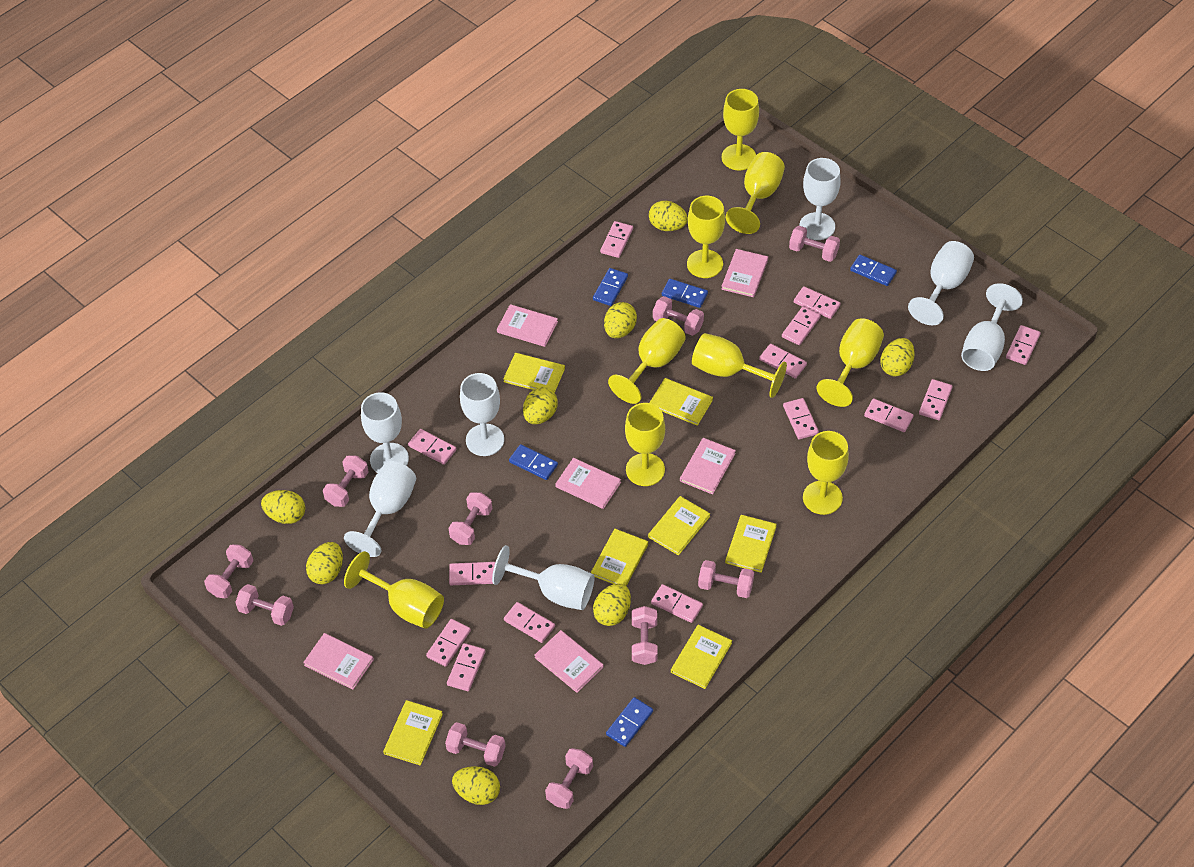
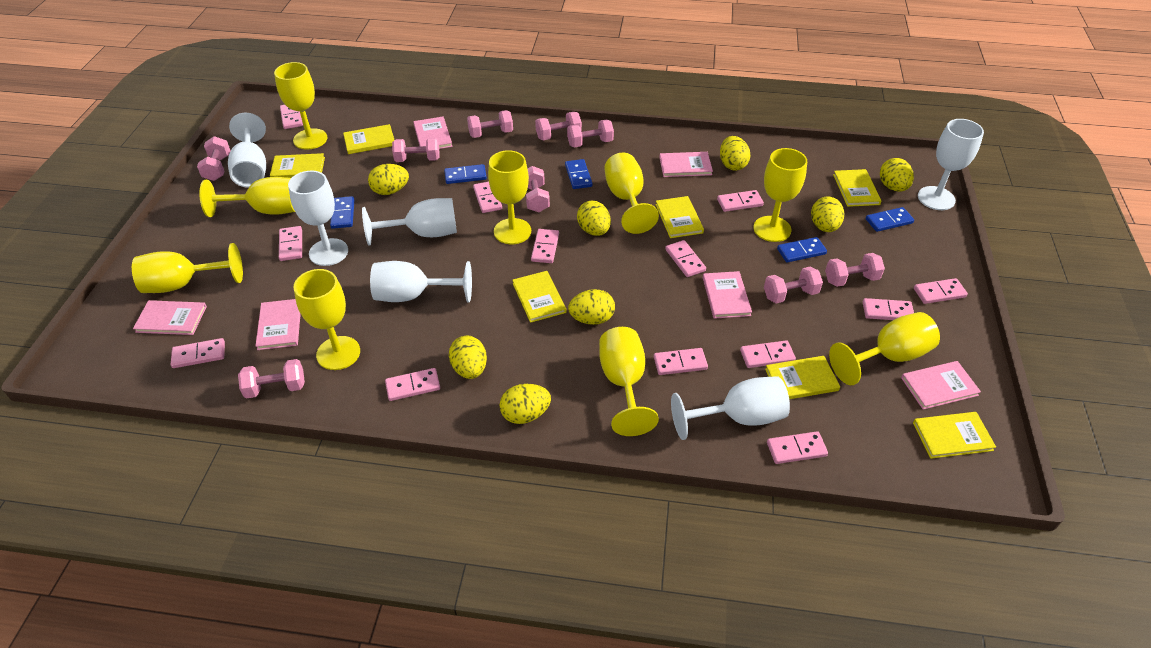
pink domino: [408,429,456,465] [426,619,471,667] [447,643,485,691] [449,562,495,585] [504,602,555,643] [600,221,633,258] [651,584,703,623] [759,344,807,379] [782,306,821,345] [783,398,819,439] [794,286,841,319] [864,399,913,432] [919,379,953,420] [1006,325,1041,365] = 14 -> [171,338,225,368] [279,226,302,261] [280,105,303,129] [385,368,440,401] [473,182,502,213] [531,229,559,263] [654,348,708,375] [665,240,706,277] [717,190,764,212] [740,340,796,368] [767,431,828,464] [863,298,914,320] [914,278,968,304] = 13
pink dumbbell: [204,544,253,598] [235,584,294,626] [323,455,369,507] [445,722,506,767] [448,492,492,545] [545,748,593,809] [632,606,657,665] [653,296,704,336] [698,560,754,598] [789,226,840,262] = 10 -> [197,136,231,181] [238,359,305,399] [392,138,440,162] [467,110,513,138] [526,166,550,212] [535,112,582,140] [567,120,614,148] [764,267,823,304] [825,253,885,287] = 9
white goblet: [344,461,416,557] [361,392,409,473] [460,373,504,456] [492,545,595,610] [799,158,841,240] [908,241,974,325] [961,283,1023,371] = 7 -> [228,113,266,188] [288,171,348,266] [362,198,457,246] [370,261,472,302] [671,376,790,440] [918,119,984,210] = 6

